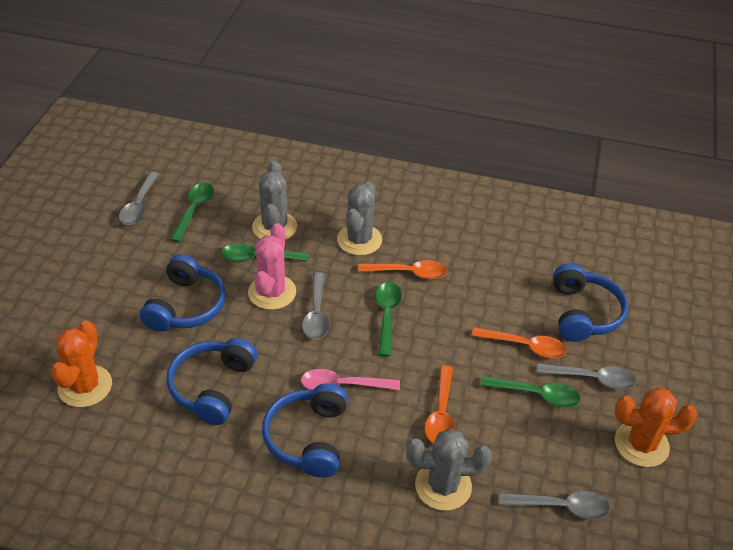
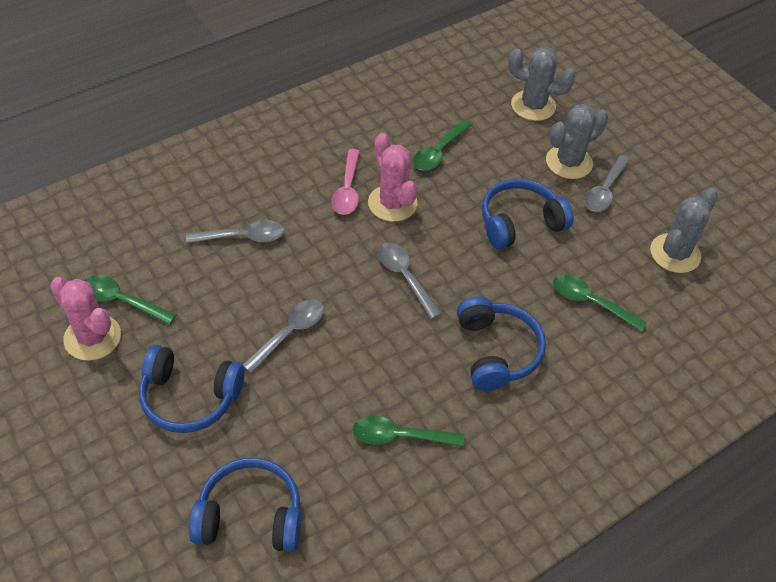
orange cactus: [51,320,112,408] [615,387,698,467] = 2 -> none = 0
orange spoon: [358,260,447,279] [425,365,455,444] [472,327,567,358] = 3 -> none = 0
pink cactus: [248,223,296,310] = 1 -> [50,277,121,361] [368,133,418,222] = 2

